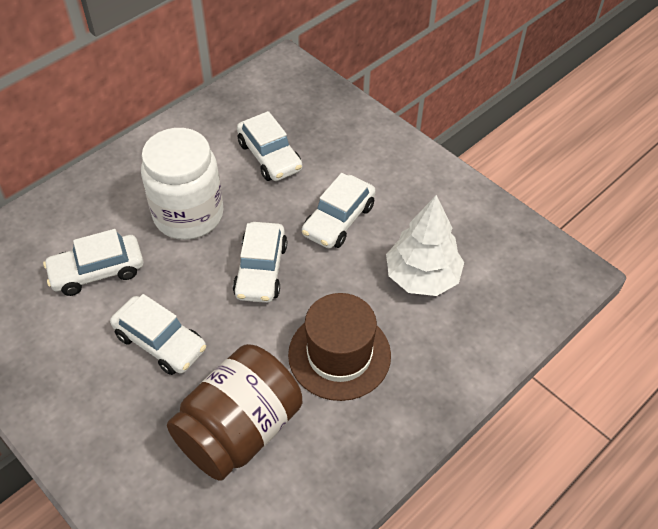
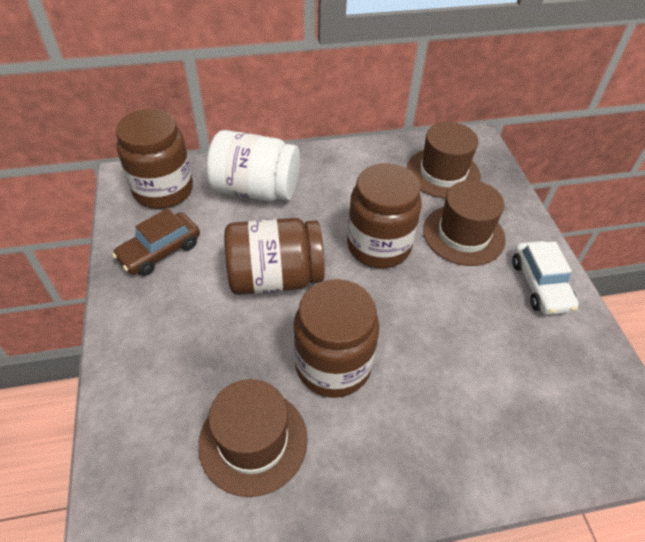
brown car: none = 0 -> [112,208,200,276] = 1
brown hat: [288,293,391,401] = 1 -> [198,379,308,497] [407,122,481,199] [423,180,505,266] = 3
brown jar: [167,344,302,481] = 1 -> [116,109,193,209] [224,218,325,295] [293,279,379,398] [347,163,422,268] = 4
white car: [43,229,143,296] [110,294,206,375] [233,222,287,303] [237,111,302,181] [302,173,376,248] = 5 -> [512,241,579,315] = 1
white tree: [386,195,464,296] = 1 -> none = 0

